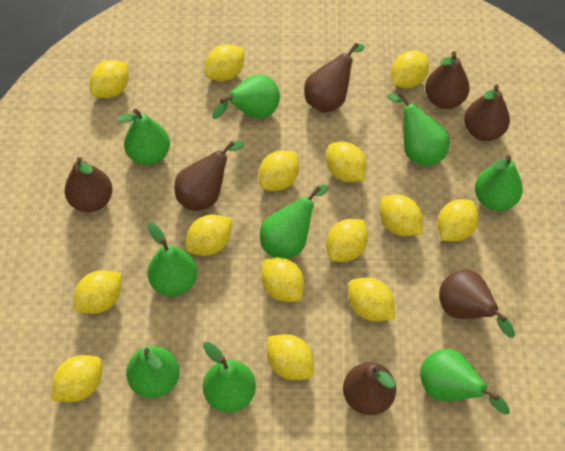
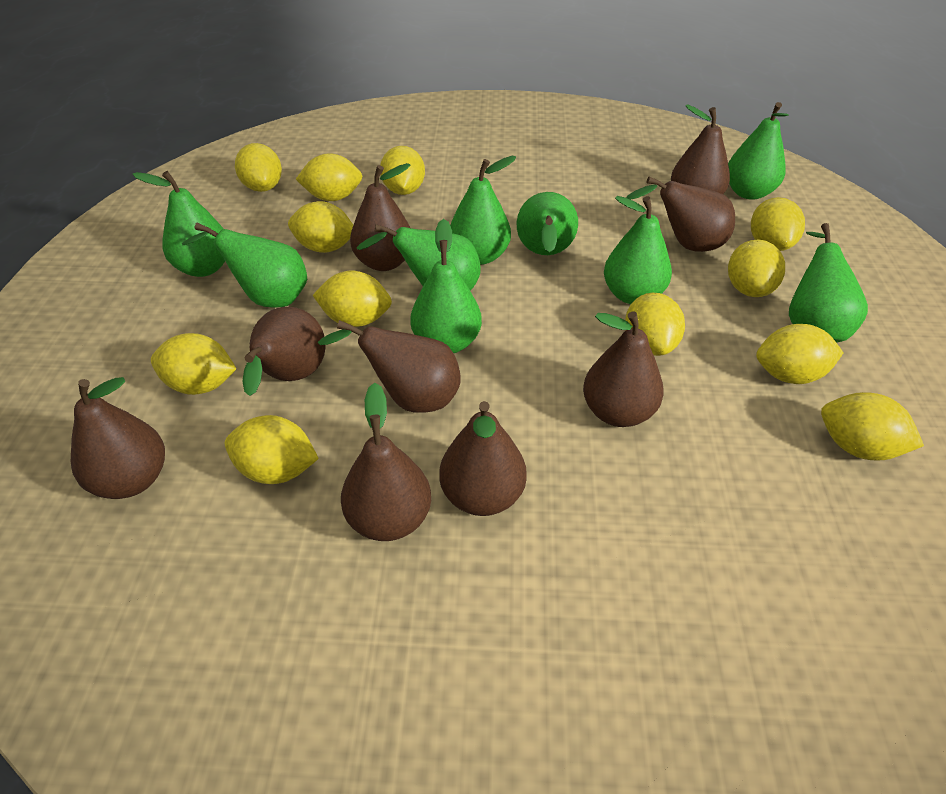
brown pear: [65,157,112,212] [174,141,244,211] [304,43,364,113] [343,362,396,415] [425,51,470,109] [439,270,515,338] [464,84,510,141] = 7 -> [71,377,165,499] [242,307,326,396] [318,320,461,413] [341,383,431,541] [350,163,410,271] [439,401,527,516] [583,311,664,427] [626,177,735,252] [671,105,730,194] = 9
yellow lemon: [51,355,102,402] [74,270,122,314] [90,60,129,98] [186,214,232,256] [205,44,244,81] [259,150,299,191] [261,258,304,302] [267,334,314,380] [326,142,367,182] [326,219,368,262] [348,278,395,321] [380,195,423,236] [391,51,429,88] [437,199,479,242] = 14 -> [151,333,236,395] [225,415,319,484] [235,143,282,192] [288,201,353,253] [296,153,362,201] [313,271,392,327] [380,146,425,195] [625,293,685,356] [728,239,785,297] [751,197,805,251] [756,324,844,384] [821,392,924,461] = 12

